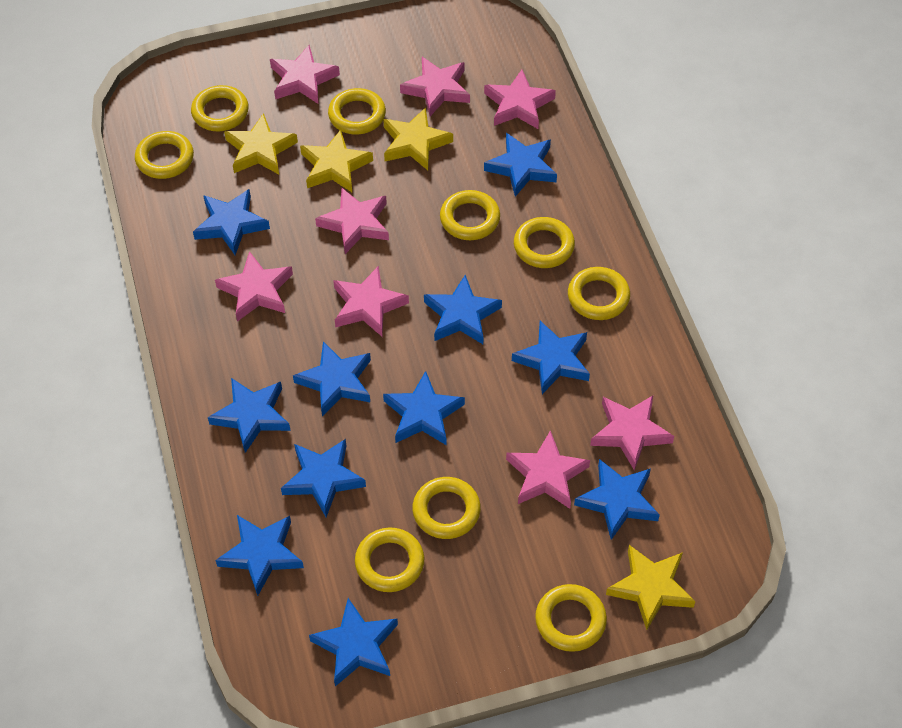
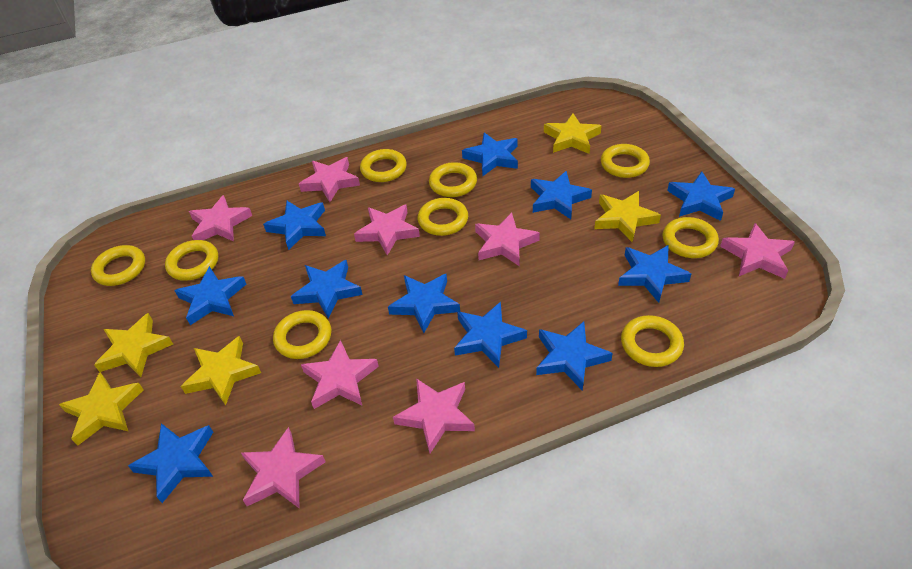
yellow star: [224,113,298,174] [300,130,373,192] [383,107,453,170] [606,545,696,630] = 4 -> [59,372,144,446] [94,313,173,377] [181,336,261,405] [544,113,602,154] [594,191,661,242] = 5

